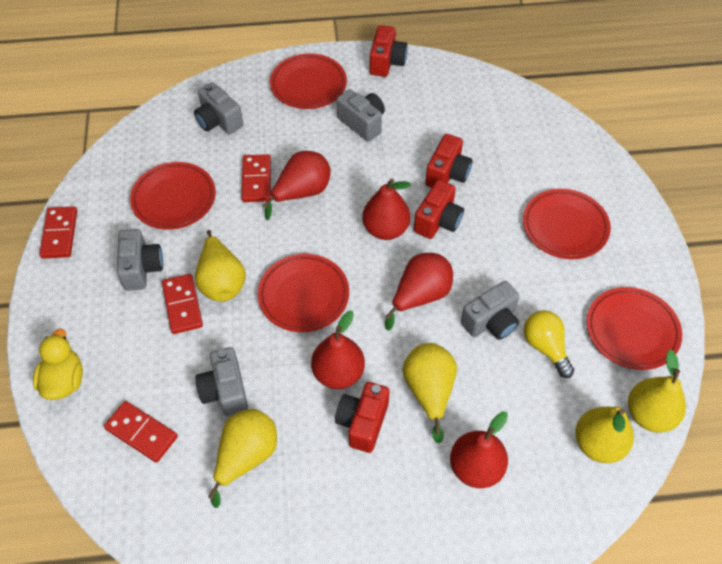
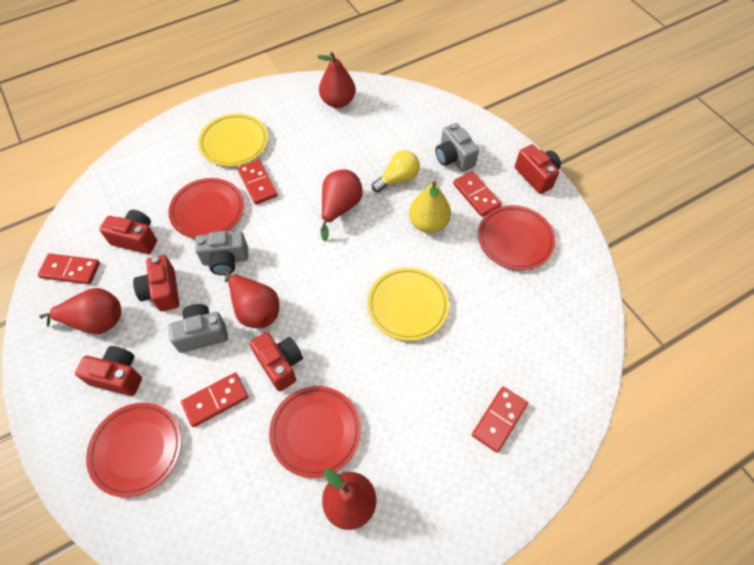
grey camera: [117,229,163,291] [194,82,243,134] [195,347,248,416] [337,89,385,141] [461,281,519,340] = 5 -> [168,304,228,353] [195,231,248,275] [435,123,479,172] = 3
red camera: [335,382,389,453] [370,25,408,77] [414,180,464,239] [425,134,473,188] = 4 -> [75,346,142,396] [99,210,157,254] [133,255,179,311] [250,332,303,391] [515,144,561,194] = 5
red domino: [39,206,77,259] [104,401,178,463] [162,274,203,334] [241,154,271,202] = 4 -> [38,253,100,284] [181,373,248,427] [238,160,278,205] [453,171,502,217] [472,386,528,453] = 5
red plate: [130,162,216,230] [258,254,349,332] [270,53,347,109] [523,189,611,259] [587,287,682,370] = 5 -> [86,403,182,497] [168,178,244,239] [269,386,361,478] [478,205,555,270] = 4
yellow duck: [33,329,83,400] = 1 -> none = 0
yellow pear: [195,230,246,302] [208,409,277,508] [403,343,457,443] [575,407,634,463] [628,349,686,432] = 5 -> [409,181,451,233] = 1
yellow plate: none = 0 -> [198,113,268,166] [367,267,449,341] = 2

